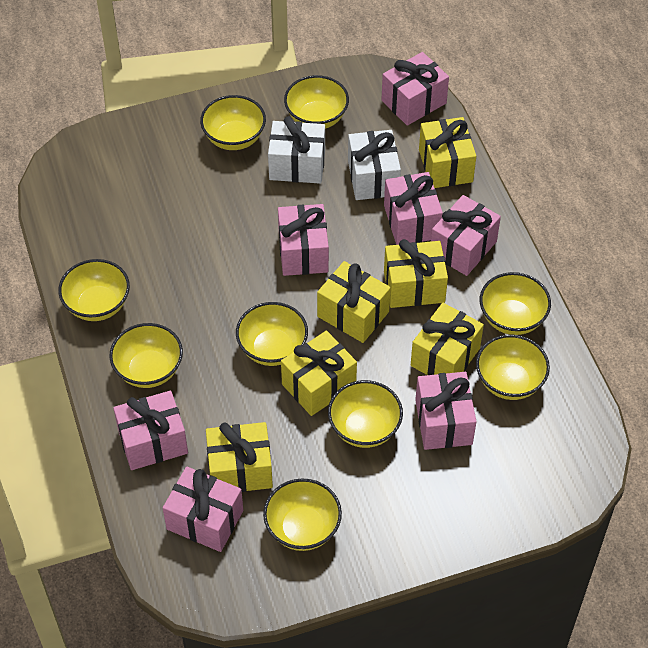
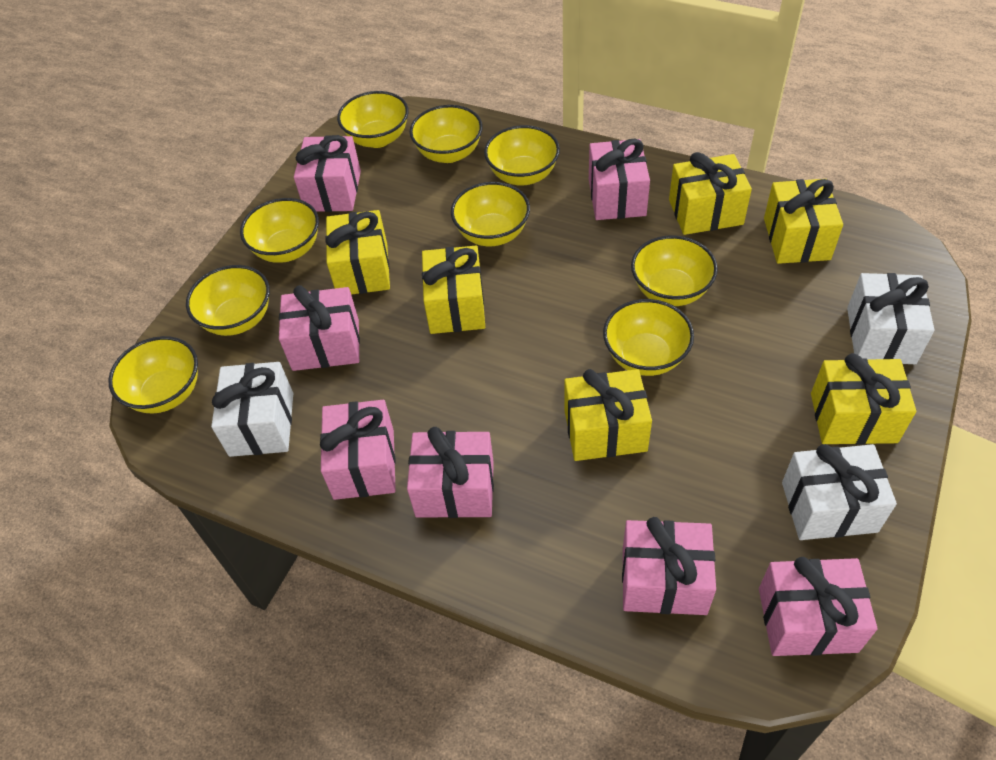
white gift: [268,116,325,184] [348,130,401,200] = 2 -> [211,362,293,457] [782,444,897,540] [847,273,934,364] = 3

